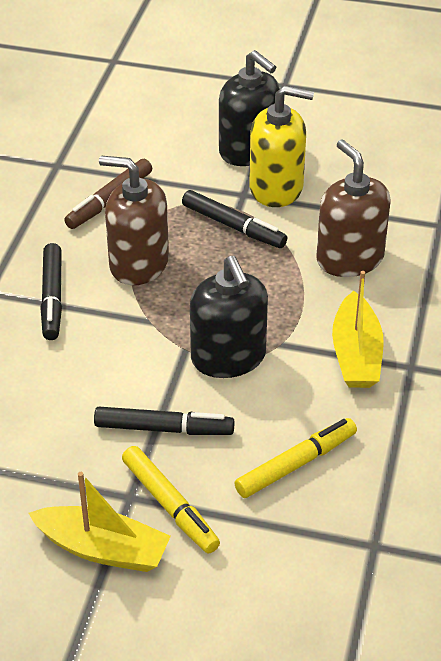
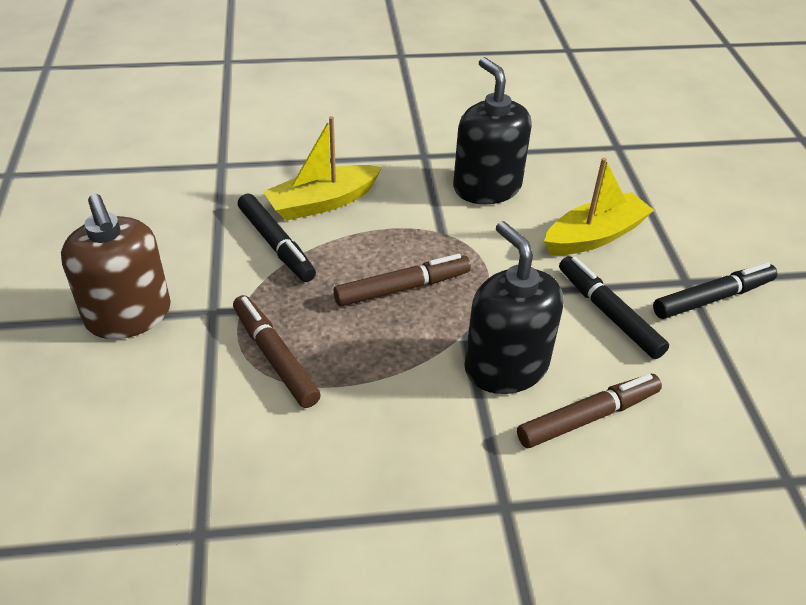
brown marker: [64,159,152,229] = 1 -> [233,295,321,408] [334,254,471,307] [517,374,662,448] = 3
brown soap dispenser: [99,156,169,285] [316,140,391,277] = 2 -> [61,194,171,339] = 1
yellow marker: [122,446,220,553] [235,418,357,498] = 2 -> none = 0
yellow soap dispenser: [249,85,314,207] = 1 -> none = 0

